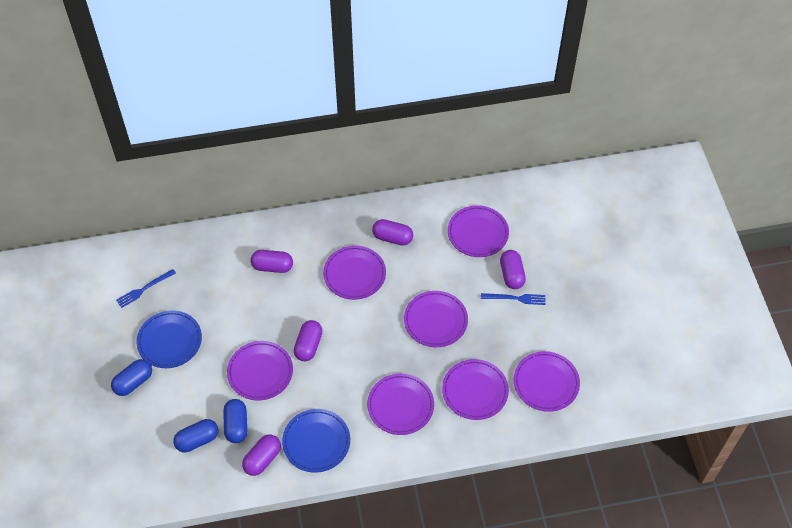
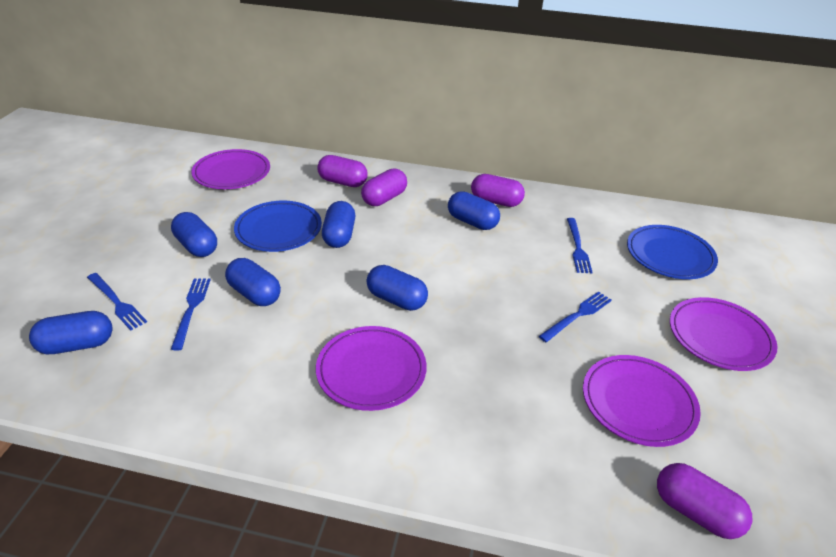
blue capsule: [111,359,152,396] [173,419,218,452] [223,399,247,443] = 3 -> [29,311,112,354] [171,212,217,257] [225,258,281,306] [322,201,355,248] [366,265,428,311] [448,191,500,230] = 6
blue fork: [116,269,176,308] [481,293,545,305] = 2 -> [87,273,147,331] [171,278,211,350] [539,291,612,342] [567,218,593,273] = 4
purple capsule: [242,434,281,476] [251,250,293,273] [294,320,323,361] [372,219,413,246] [500,250,526,289] = 5 -> [318,155,368,187] [361,168,407,206] [471,174,525,207] [657,463,752,539] = 4
purple plate: [227,341,293,400] [323,246,386,300] [367,374,434,435] [404,291,468,347] [442,359,509,420] [448,205,509,257] [514,351,580,412] = 7 -> [191,149,270,189] [316,326,427,411] [583,355,701,447] [670,297,777,371] = 4

